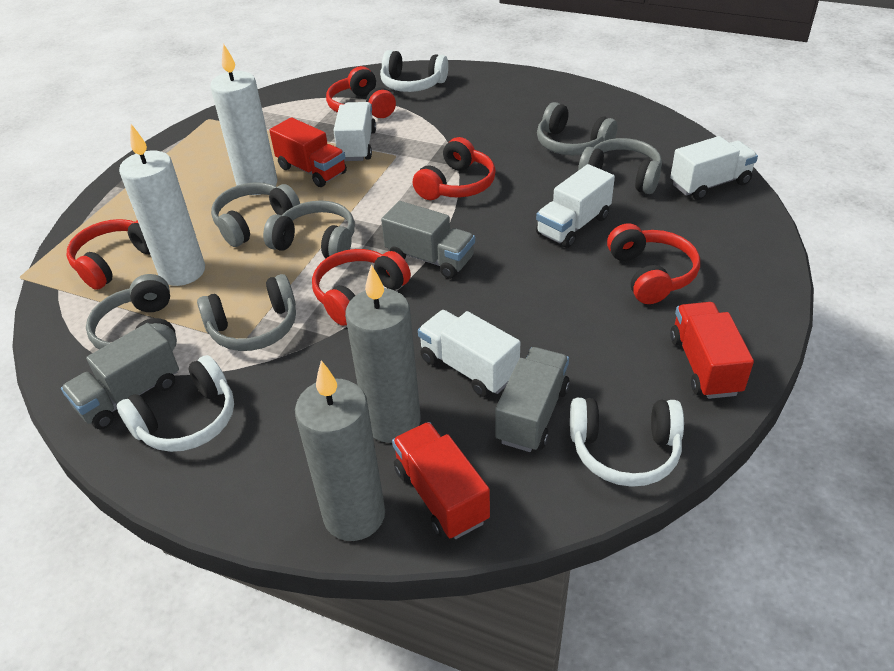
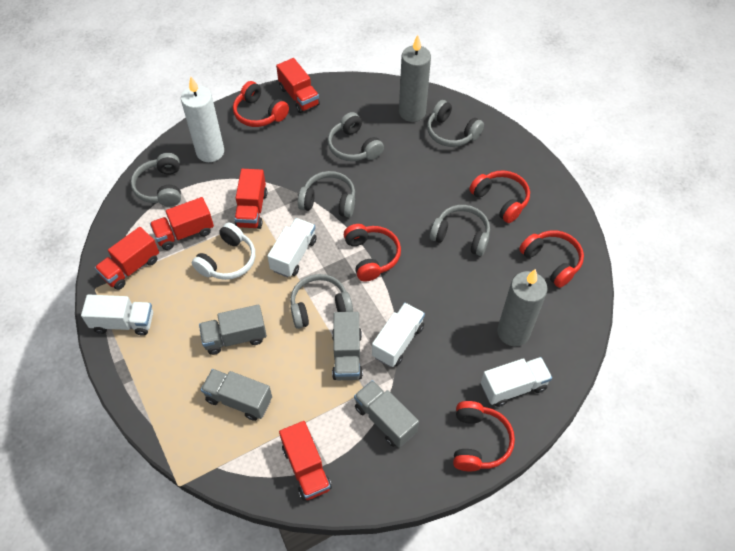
grey truck: [61,323,179,429] [381,201,475,279] [495,347,570,452] = 3 -> [199,305,267,355] [201,369,272,421] [332,312,363,380] [354,380,419,448] = 4
red truck: [269,117,347,187] [392,422,490,539] [670,302,754,399] = 3 -> [95,227,159,290] [150,197,214,250] [234,169,267,229] [276,58,320,113] [279,421,332,501] = 5
white candle: [119,124,205,286] [210,43,277,195] = 2 -> [181,77,224,162] = 1
white headphones: [117,355,234,452] [380,50,448,92] [570,398,684,487] = 3 -> [192,223,255,280] = 1

